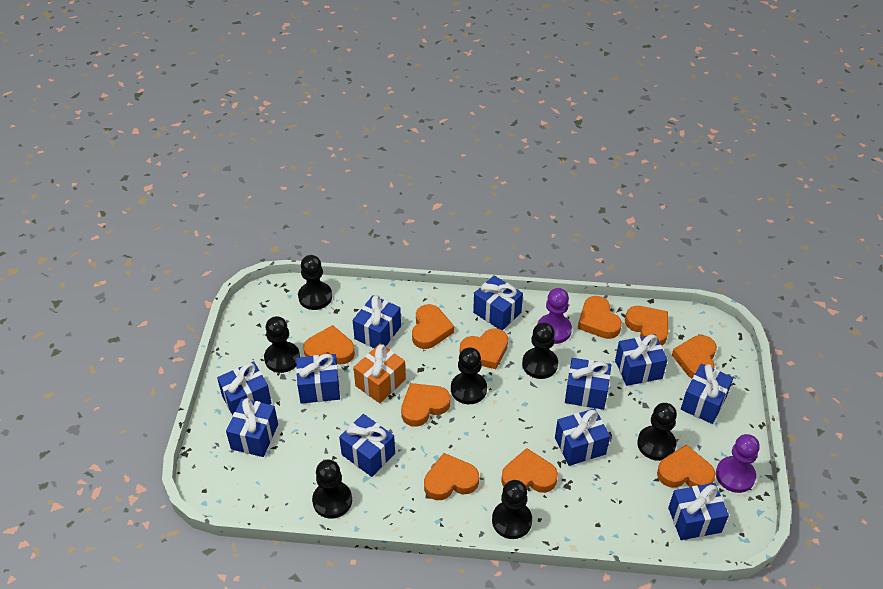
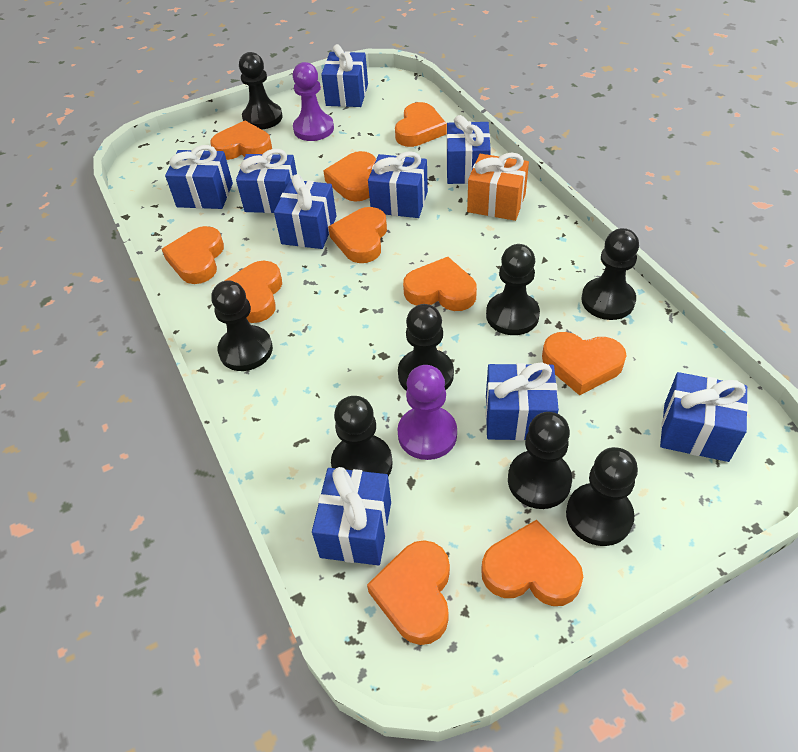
black pawn: [264,316,300,373] [298,255,332,310] [312,460,352,519] [451,347,487,404] [492,480,532,539] [522,322,558,379] [637,403,677,461] = 7 -> [211,280,273,371] [239,52,283,129] [331,396,392,476] [398,304,454,391] [486,244,540,335] [508,412,572,509] [566,447,638,546] [581,228,639,320] = 8
blue gift: [217,361,272,415] [226,398,278,457] [296,354,340,404] [339,414,395,477] [353,295,401,348] [473,275,523,331] [555,408,610,466] [565,358,611,410] [615,334,668,386] [668,483,729,540] [681,364,733,424] = 11 -> [165,145,233,209] [236,149,297,213] [274,174,337,249] [312,467,391,565] [321,44,368,107] [368,151,428,218] [446,115,491,184] [486,362,559,441] [660,372,748,462] = 9

